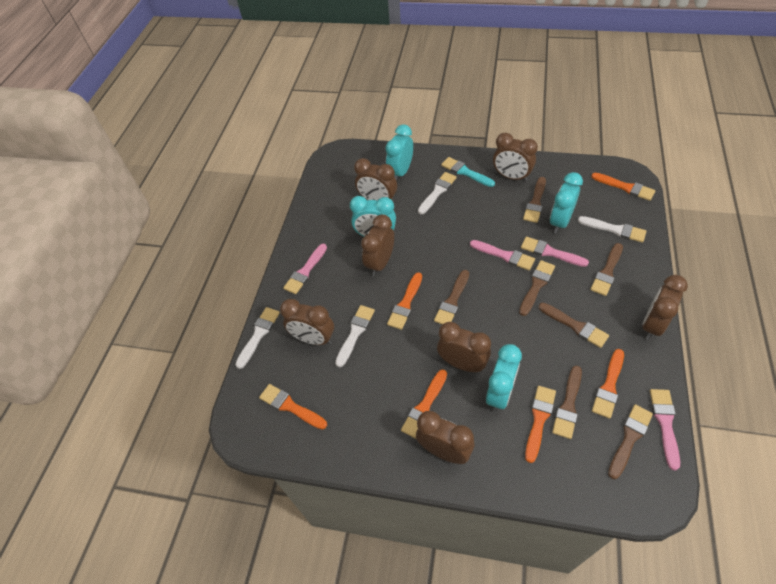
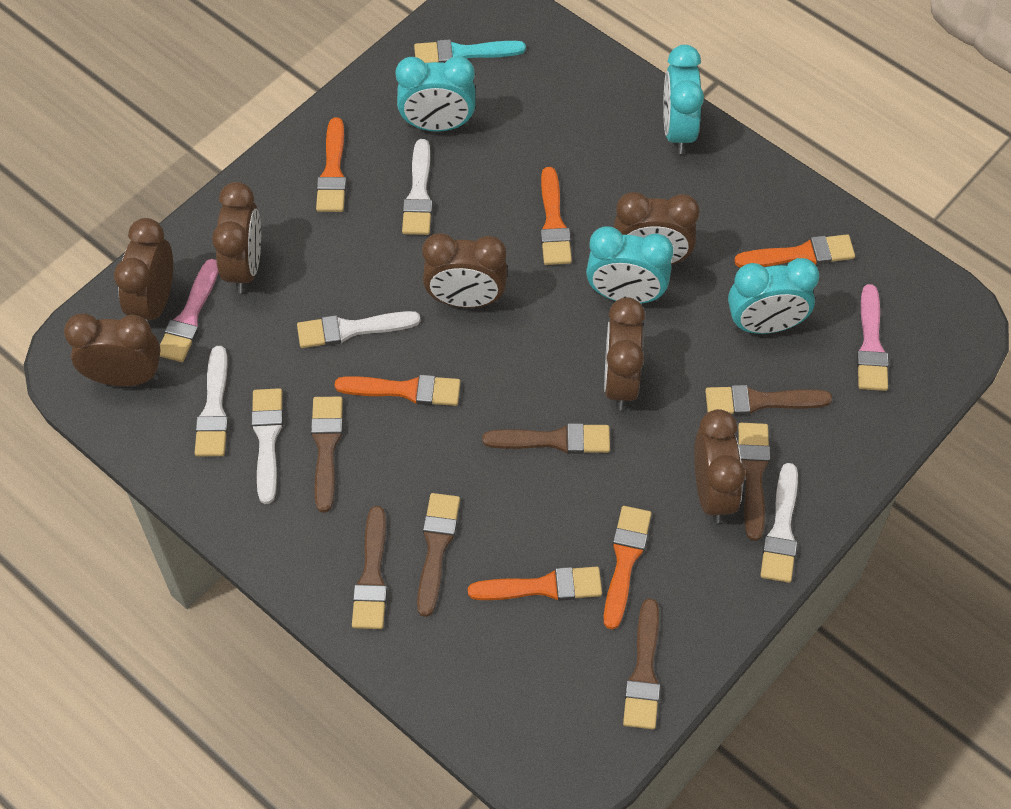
pink brush: [283,244,327,294] [470,240,535,270] [521,237,589,267] [650,389,680,470] = 4 -> [160,259,219,362] [857,284,889,391] = 2
white brush: [235,307,280,369] [335,305,375,367] [418,172,457,214] [578,216,647,243] = 4 -> [195,346,229,456] [251,388,283,504] [297,311,421,348] [402,139,433,235] [760,463,798,583] = 5

